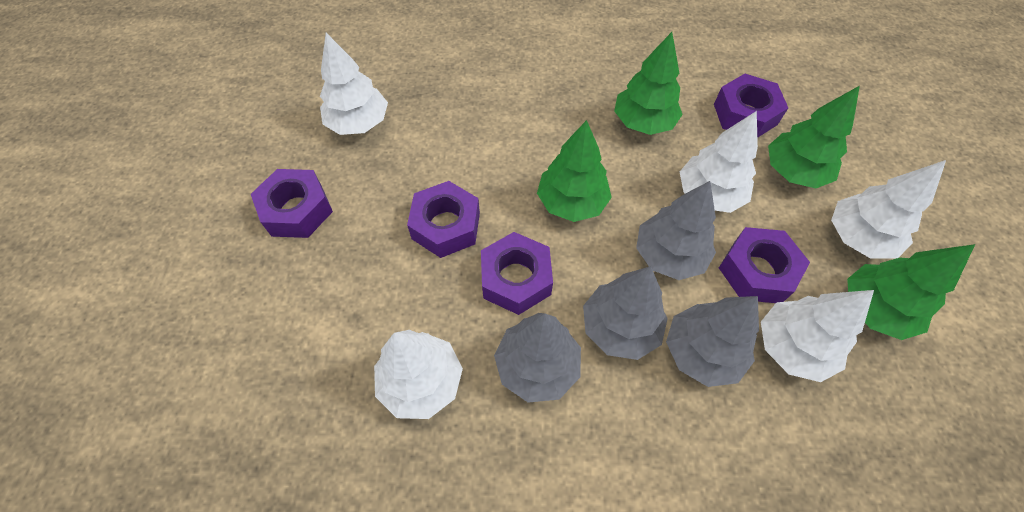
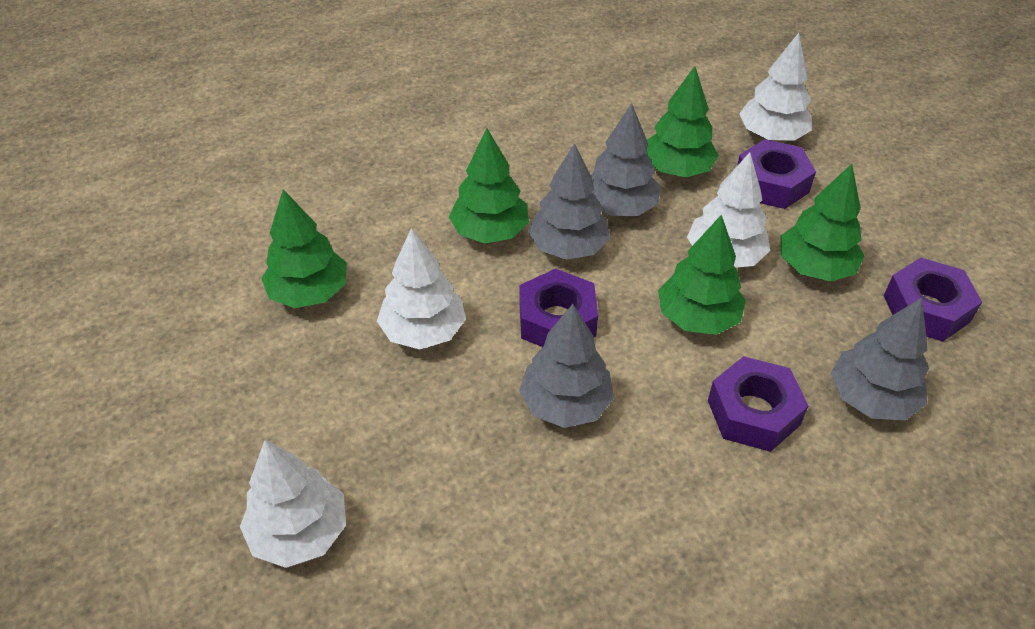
green tree: [537,120,612,222] [614,32,683,135] [768,86,860,188] [847,244,975,340] = 4 -> [261,189,347,308] [449,128,529,243] [647,66,719,177] [658,215,746,335] [780,164,865,282] = 5
purple nut: [251,169,333,238] [407,181,480,258] [481,232,553,315] [714,74,788,138] [719,227,810,303] = 5 -> [520,268,598,347] [708,356,808,452] [737,139,816,209] [884,258,982,342] = 4
white tree: [320,33,388,135] [374,330,463,419] [680,111,758,213] [761,290,874,382] [831,160,946,258] = 5 -> [240,440,346,568] [377,228,466,349] [687,152,770,268] [739,33,812,141] = 4

